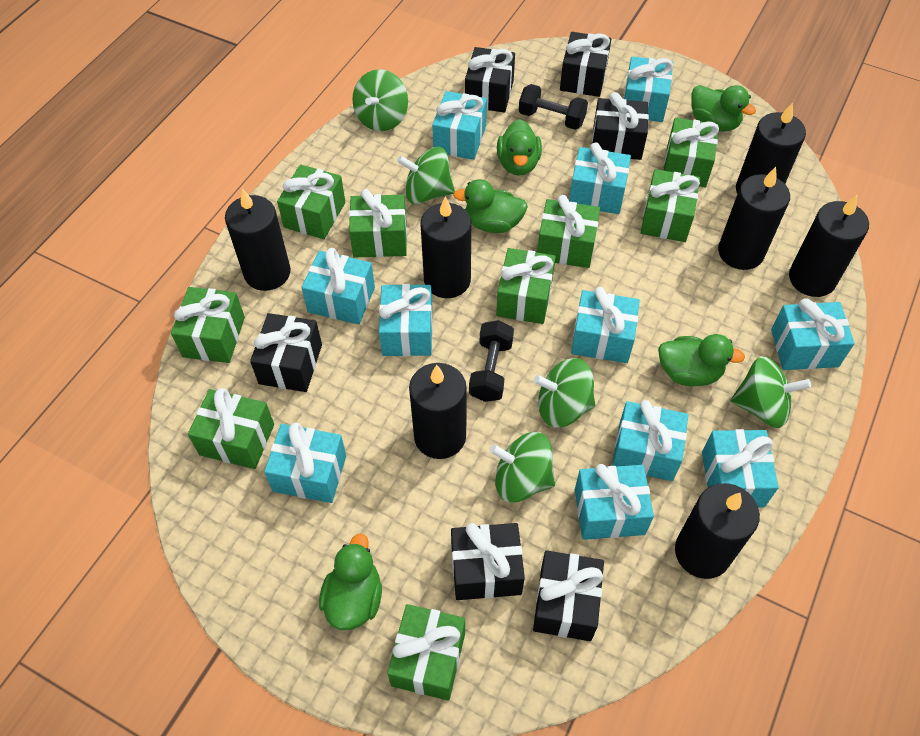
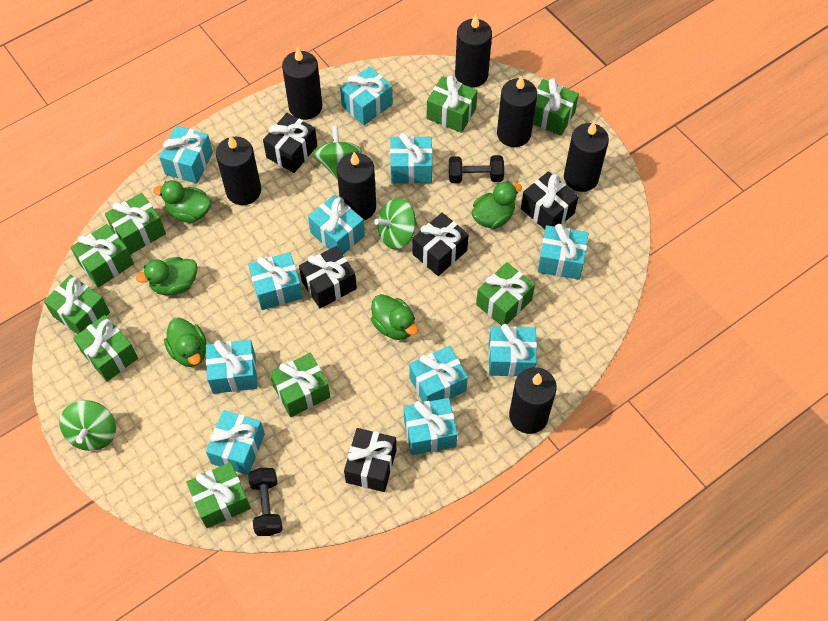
black gift: [250,313,322,392] [451,523,525,600] [465,47,515,113] [533,550,604,641] [560,32,611,97] [592,92,649,160] = 6 -> [263,113,317,173] [299,246,357,308] [344,428,396,492] [412,213,469,276] [521,171,579,229] = 5
green spinning top: [352,69,408,131] [397,147,455,204] [490,432,555,503] [534,358,596,427] [731,356,811,428] = 5 -> [60,400,116,451] [312,126,362,180] [374,198,418,249] = 3

